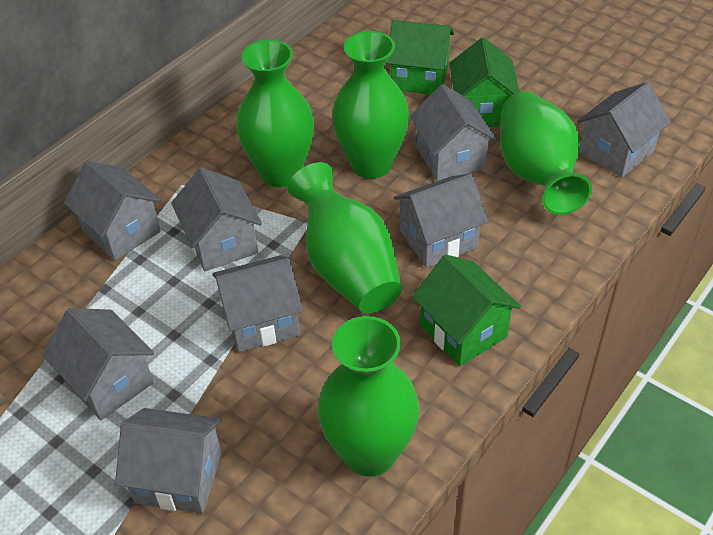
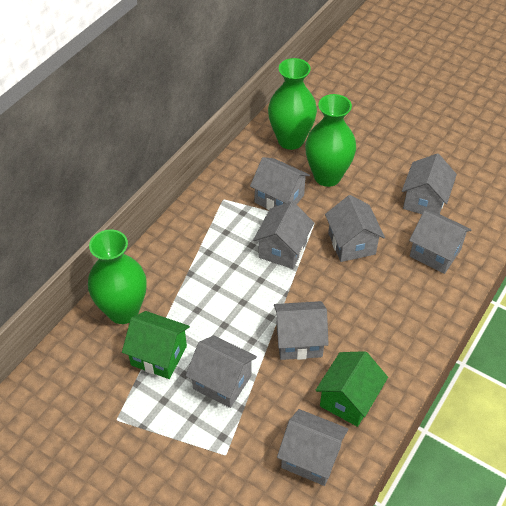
green house: [386,20,454,94] [412,255,521,366] [449,38,519,127] = 3 -> [122,311,190,379] [315,351,388,427] = 2
green vase: [236,40,314,187] [288,162,402,313] [318,316,420,477] [332,31,410,179] [500,91,592,215] = 5 -> [88,230,147,324] [268,58,317,150] [305,94,356,187] = 3

